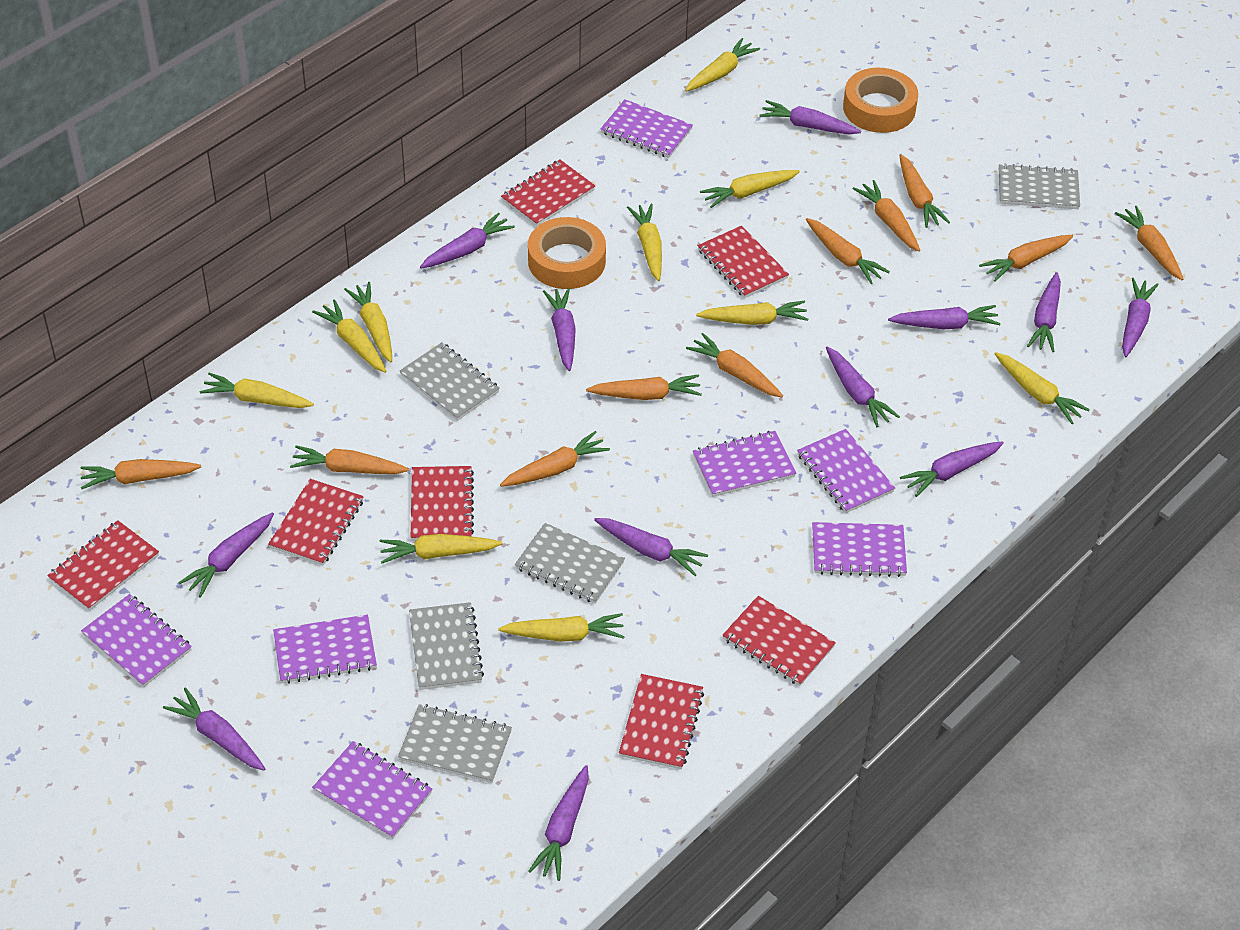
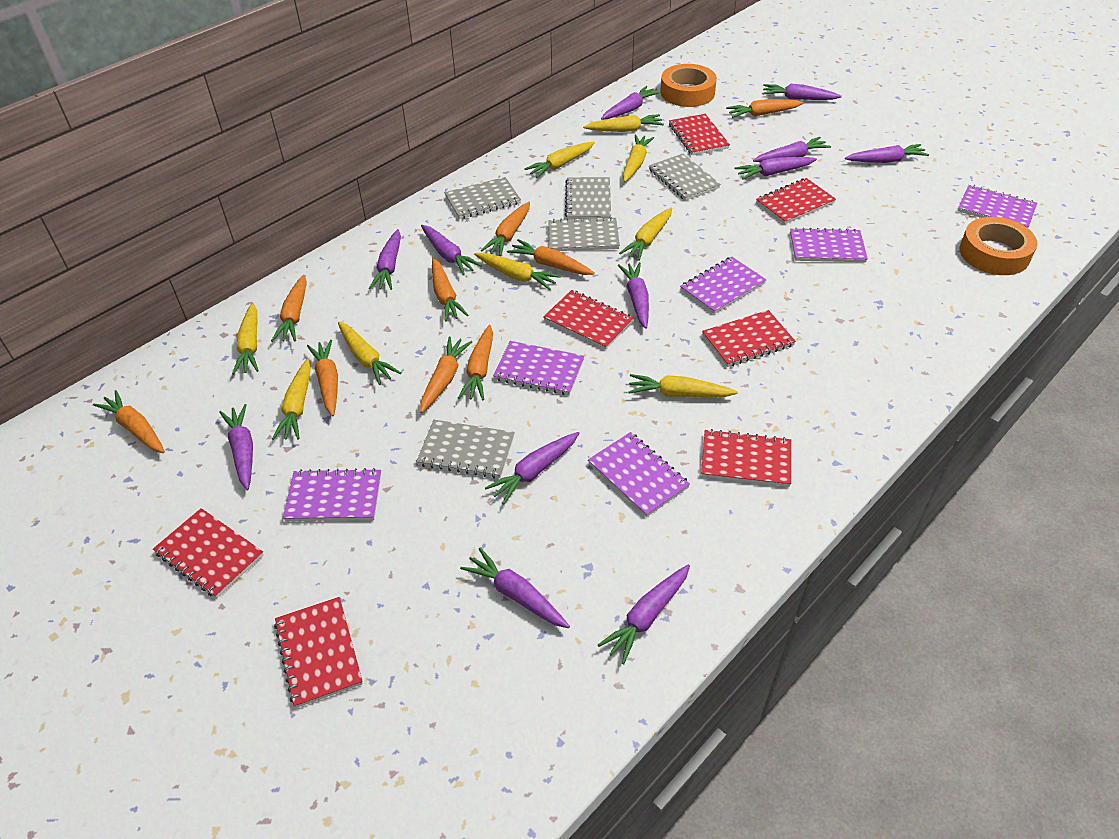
orange carrot: [80,459,201,489] [290,445,409,474] [500,431,610,487] [586,374,702,400] [686,333,783,397] [806,218,890,284] [853,180,920,252] [900,154,950,228] [979,235,1073,282] [1115,206,1183,280] = 10 -> [93,390,165,453] [271,275,307,342] [307,340,338,416] [420,337,472,413] [432,258,469,322] [458,325,493,400] [481,202,530,256] [507,239,595,275] [726,99,804,118] = 9
purple notebook: [81,594,192,687] [273,614,377,684] [312,741,432,839] [601,100,693,158] [693,431,796,497] [797,429,895,513] [812,522,907,577] = 7 -> [283,468,381,521] [493,341,584,395] [588,432,690,517] [680,257,766,314] [790,227,868,262] [958,185,1037,228] = 6
yellow carrot: [200,373,314,408] [312,300,387,373] [344,282,392,362] [380,534,503,563] [498,613,625,642] [627,204,662,281] [685,38,760,92] [696,301,808,325] [700,170,800,208] [995,352,1090,424] = 10 -> [232,303,259,375] [272,359,311,440] [338,322,401,385] [474,253,561,290] [524,142,595,178] [583,114,664,132] [619,208,672,261] [623,134,654,182] [628,374,738,397] = 9

